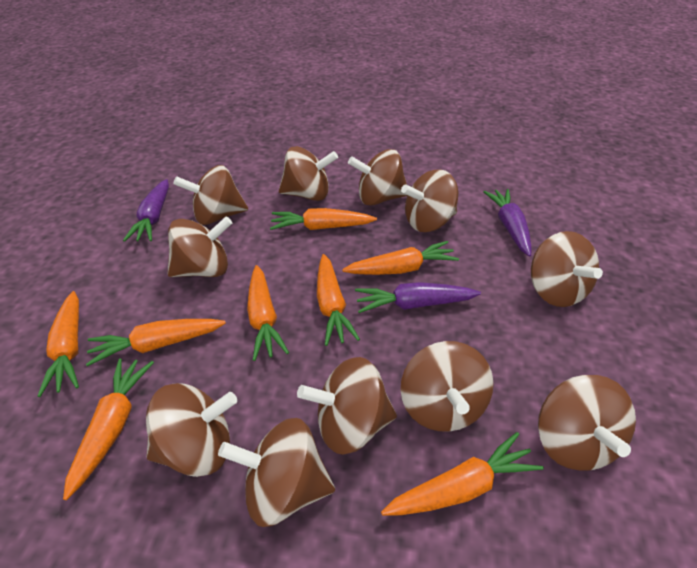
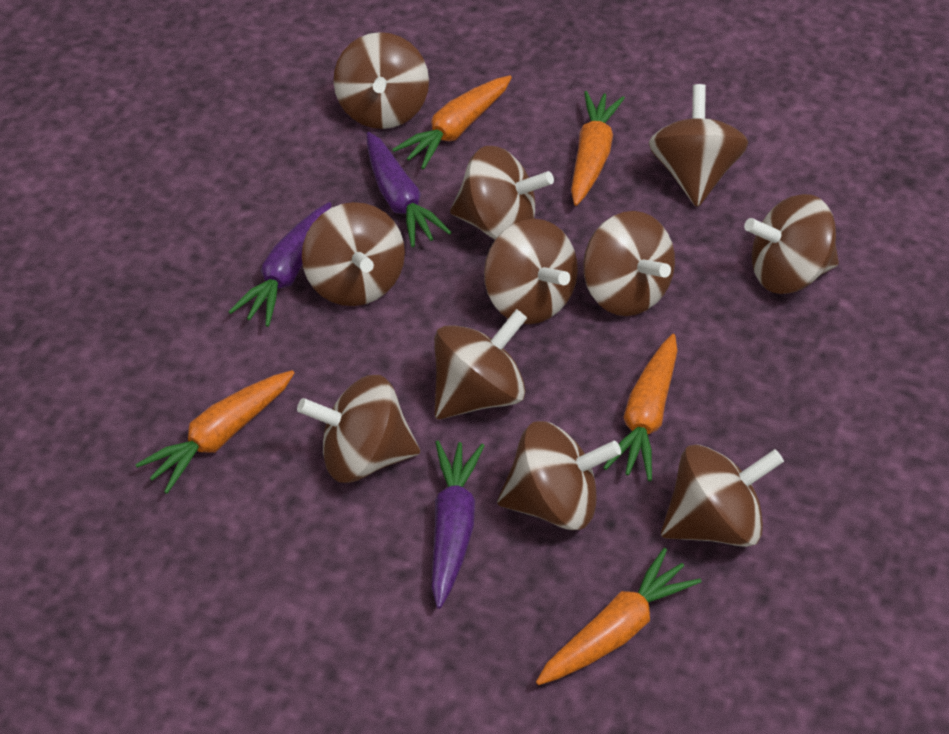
orange carrot: [38,291,79,397] [63,358,154,500] [86,319,226,366] [247,265,289,361] [270,208,377,230] [317,254,360,346] [342,241,459,275] [381,432,544,516] = 8 -> [135,370,294,494] [392,75,512,170] [536,548,701,685] [571,91,625,206] [603,334,677,481] = 5

